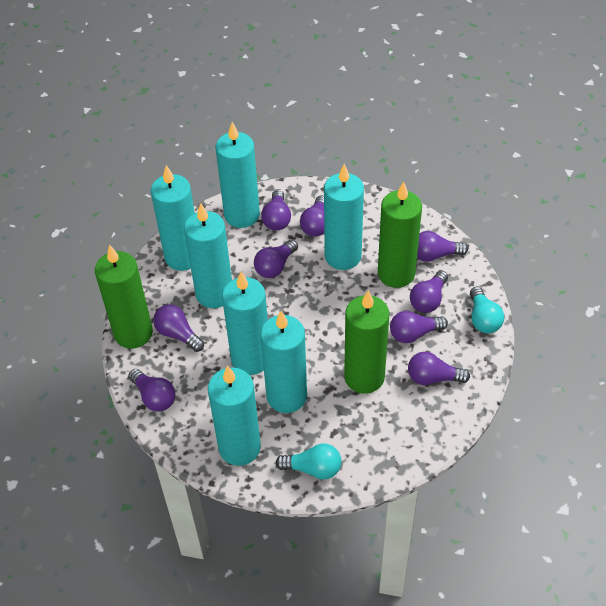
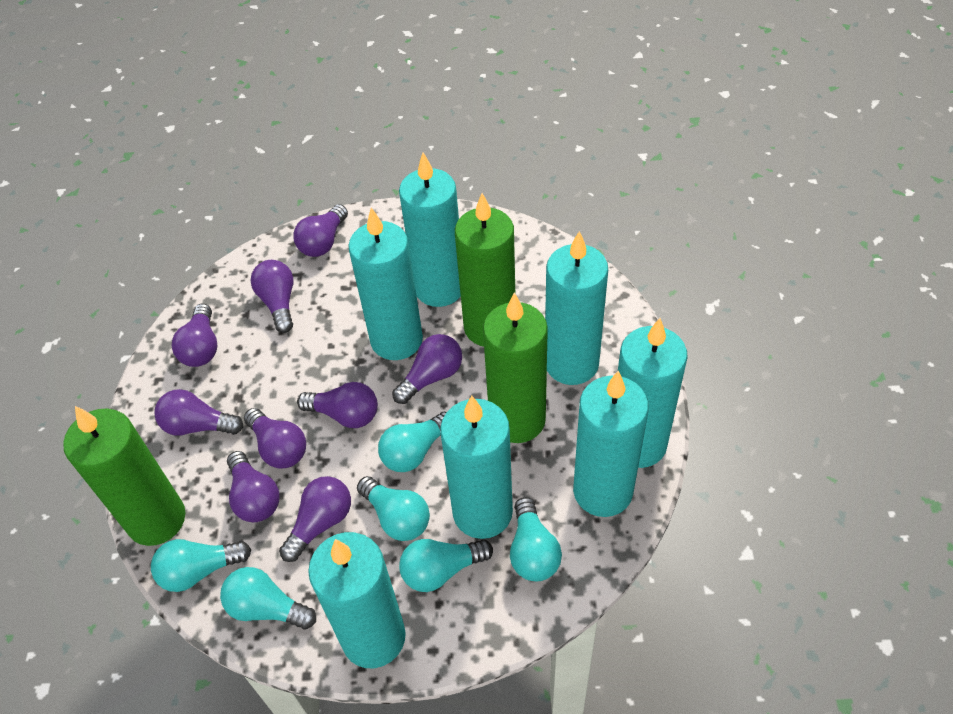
turquoise light bulb: [276,444,341,480] [470,287,504,333] = 2 -> [151,539,251,592] [220,567,316,630] [357,476,430,541] [378,412,447,472] [399,539,493,592] [510,497,562,581] = 6

